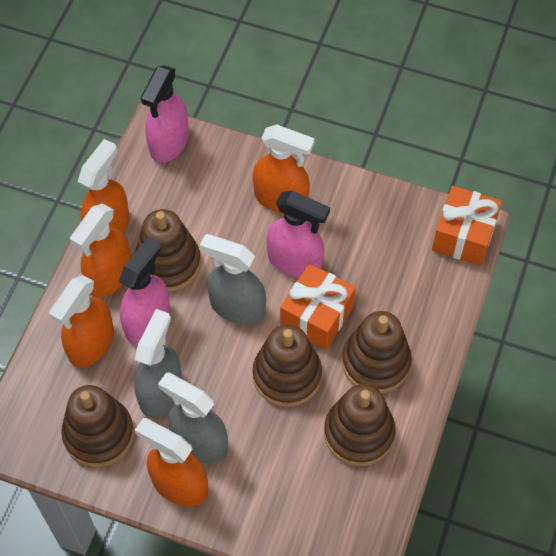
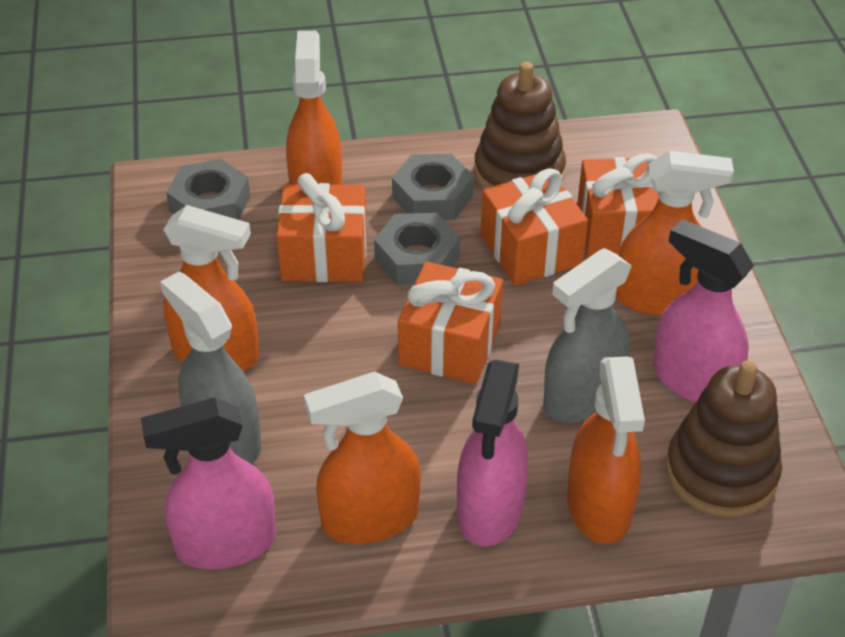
brown stacking toy: [61,385,134,467] [135,209,201,292] [253,324,322,407] [324,384,395,466] [342,311,412,393] = 5 -> [474,62,566,189] [665,360,782,517] = 2
grey nut: none = 0 -> [166,159,250,220] [374,213,460,285] [392,154,474,220] = 3
grey spray bottle: [134,309,182,418] [158,372,228,463] [200,234,266,324] = 3 -> [160,272,262,464] [543,248,632,423] = 2
orange gift: [280,264,356,350] [432,186,502,266] = 2 -> [277,173,367,282] [398,262,503,384] [481,168,588,285] [577,153,659,258] = 4

